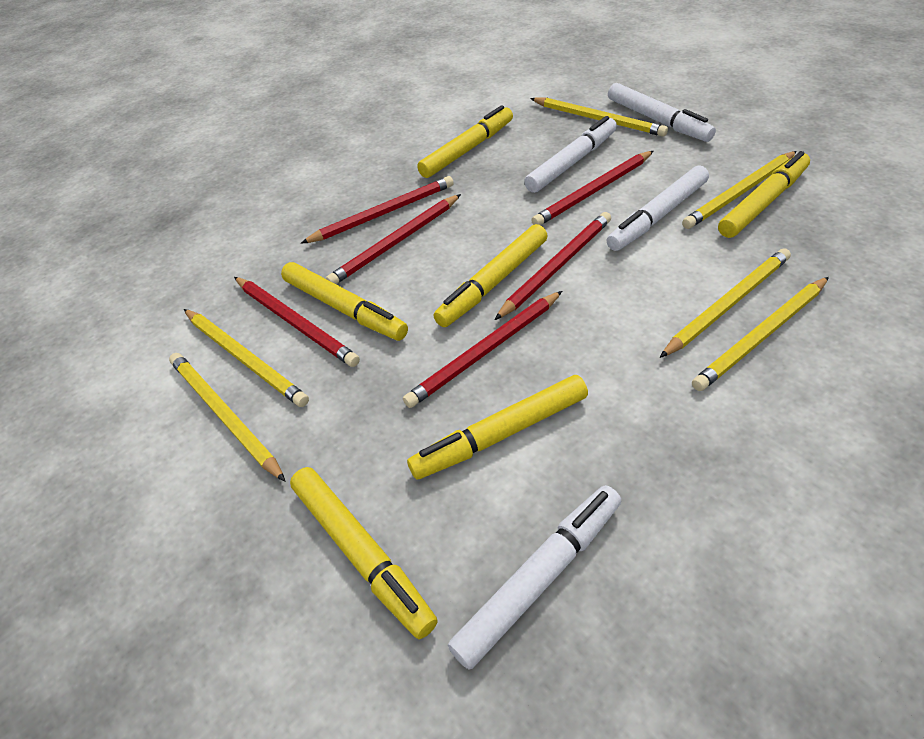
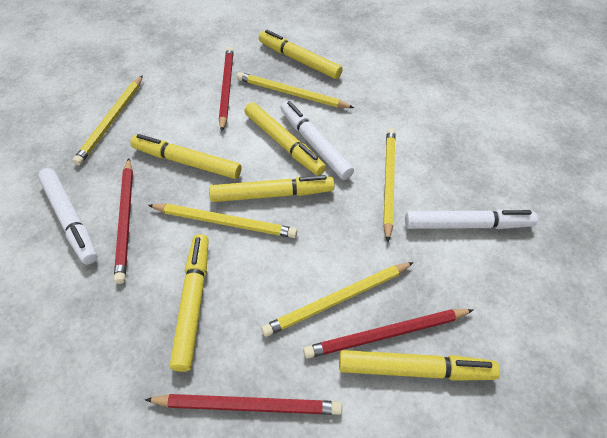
red pencil: [234,277,360,367] [301,176,454,244] [326,194,461,284] [403,291,562,408] [495,212,611,320] [531,151,653,225] = 6 -> [114,158,133,284] [145,394,342,415] [219,47,234,131] [303,309,473,359] = 4
white marker: [448,485,621,670] [524,116,617,193] [607,165,709,251] [608,83,716,142] = 4 -> [38,168,98,265] [280,101,354,180] [405,209,538,229] = 3
yellow pencil: [169,353,286,482] [184,309,309,407] [530,97,668,137] [659,248,791,358] [682,151,797,229] [692,277,829,391] = 6 -> [72,75,143,165] [148,204,297,238] [237,72,354,108] [261,262,414,337] [383,128,396,242] = 5

